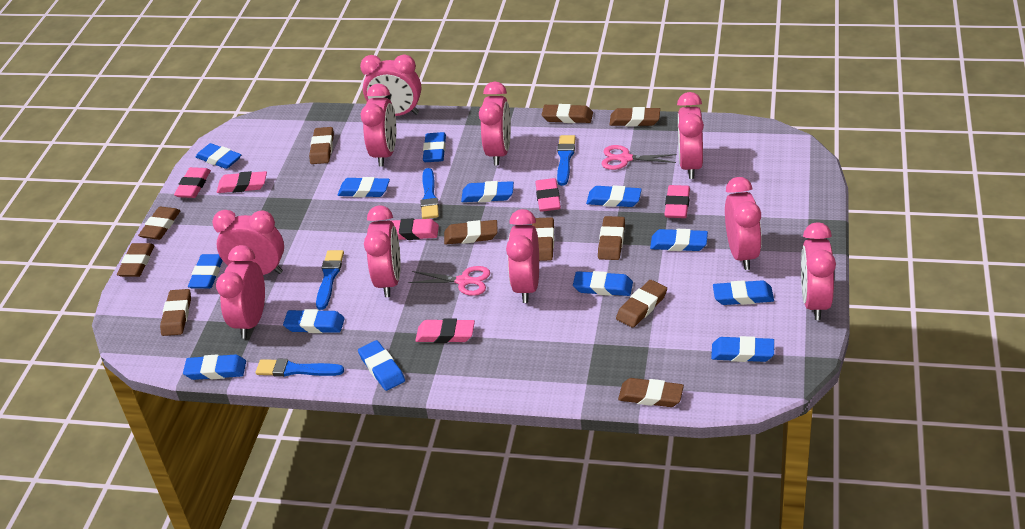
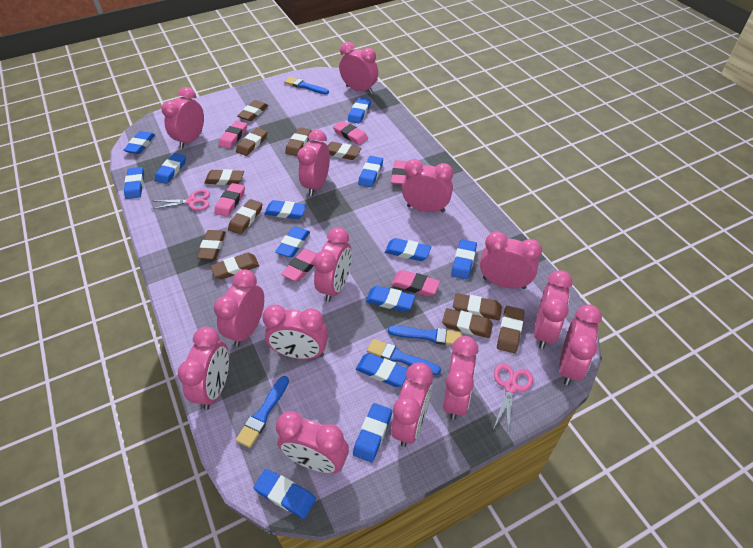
pink clock: [212,210,284,275] [216,245,265,339] [360,54,421,116] [361,84,396,167] [364,205,401,297] [479,81,511,166] [506,209,539,303] [677,92,704,179] [725,177,762,270] [801,222,836,320] = 10 -> [162,87,204,149] [178,327,229,410] [214,270,264,347] [262,305,328,359] [276,411,349,473] [297,130,330,196] [313,227,352,302] [339,42,378,94] [391,362,433,447] [402,159,453,212] [443,336,478,420] [480,231,542,289] [534,270,573,349] [559,304,602,385] = 14

